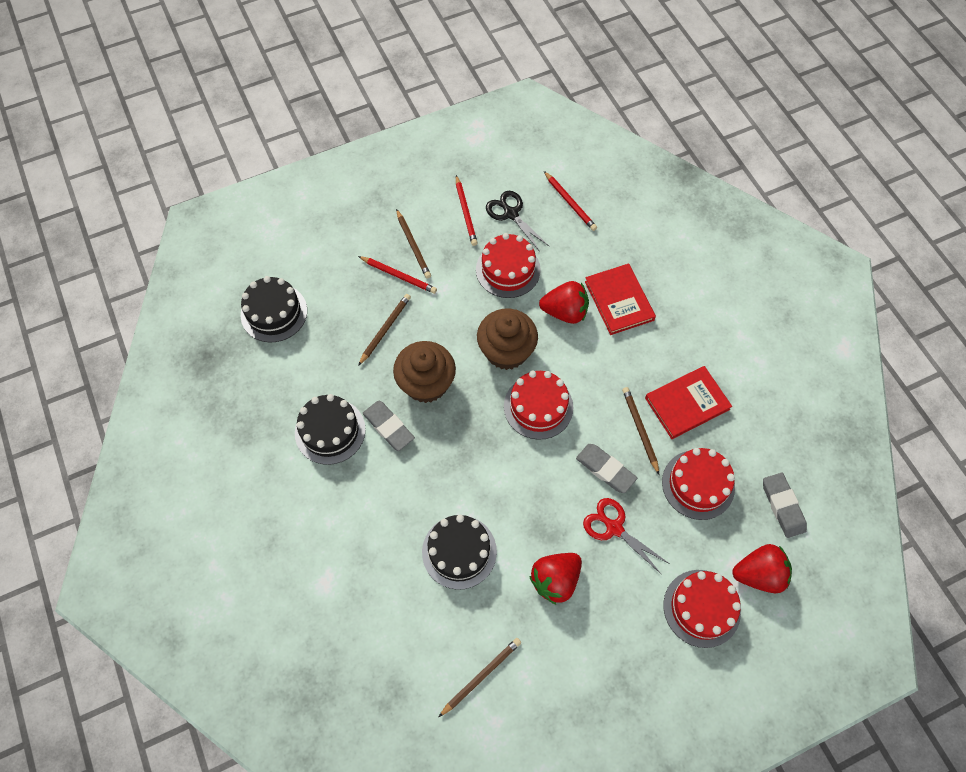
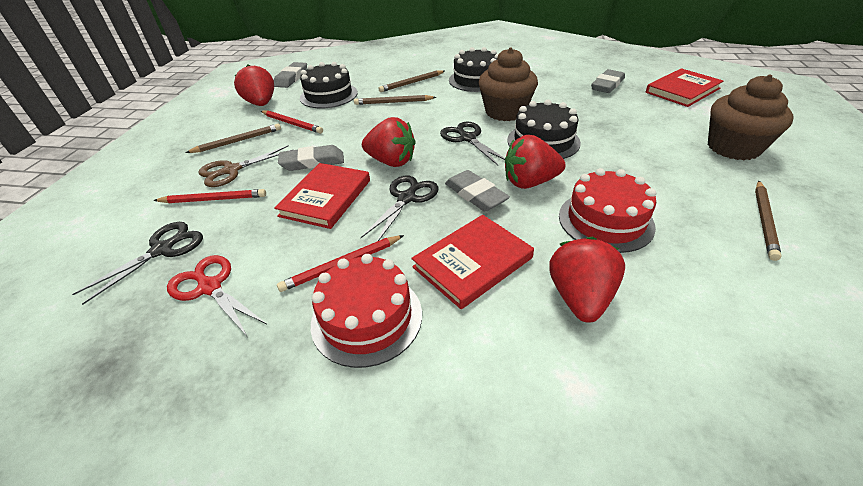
black scissors: [486,191,550,252] = 1 -> [72,222,203,305] [361,176,439,241] [440,121,505,165] = 3
brown scissors: none = 0 -> [198,145,290,187] = 1
grey eraser: [363,401,415,451] [576,444,637,493] [763,473,807,538] = 3 -> [274,62,307,88] [278,145,344,171] [445,170,510,212] [591,69,625,93] = 4
red book: [585,264,656,335] [645,366,732,439] = 2 -> [274,163,370,229] [411,215,534,309] [646,68,723,107] = 3
red cake: [476,233,541,298] [504,371,573,440] [662,448,735,520] [664,570,741,648] = 4 -> [311,254,422,368] [559,168,656,253] = 2
red strawberry: [529,553,582,605] [539,281,589,324] [732,544,792,593] = 3 -> [234,65,274,106] [362,117,416,167] [505,135,566,189] [550,237,625,323] = 4

